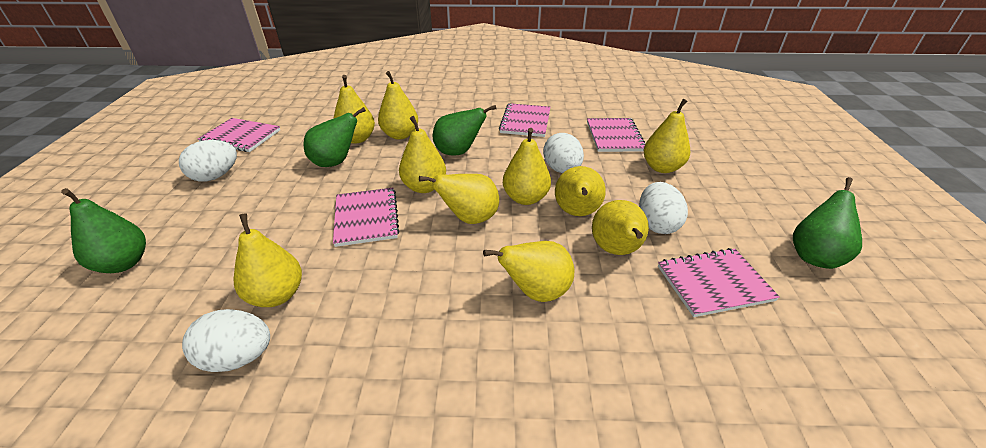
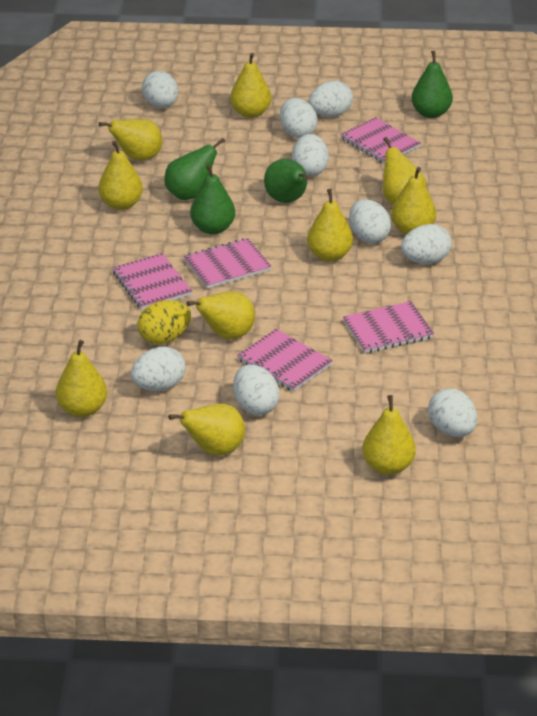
white egg: [179,140,237,182] [182,309,270,372] [543,133,584,173] [639,182,688,234] = 4 -> [131,347,186,391] [142,71,178,108] [233,364,280,415] [280,98,318,138] [292,134,329,176] [309,81,353,117] [349,199,391,243] [401,224,452,264] [428,388,477,437] = 9
yellow egg: none = 0 -> [138,300,191,344] = 1

